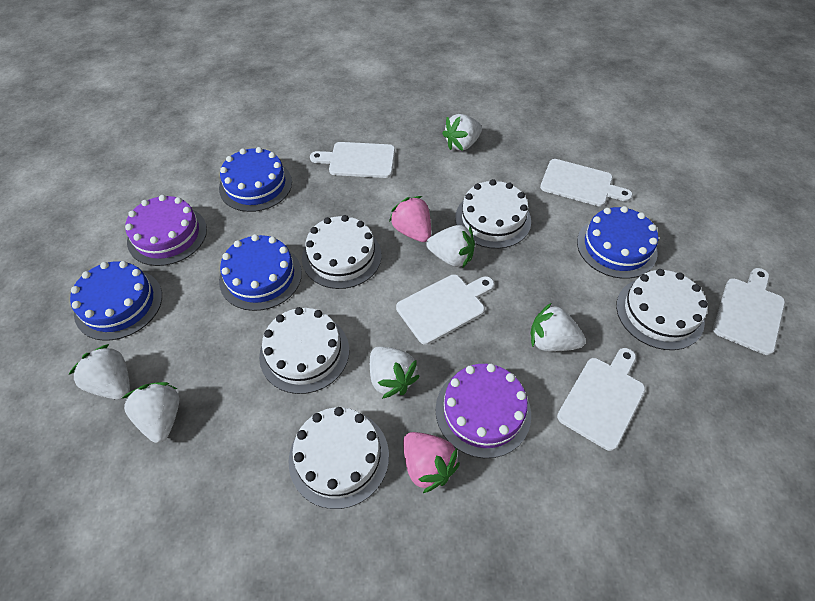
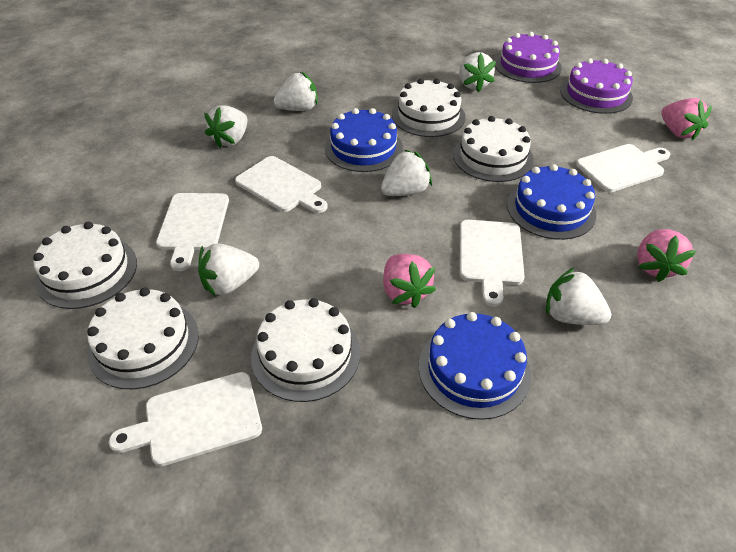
blue cake: [70,261,162,341] [219,147,292,212] [219,234,302,311] [577,206,658,279] = 4 -> [325,108,403,172] [419,312,531,420] [507,164,596,240] = 3
pink strawberry: [389,196,431,242] [403,432,460,493] = 2 -> [383,254,436,308] [637,229,696,282] [661,98,712,141] = 3

